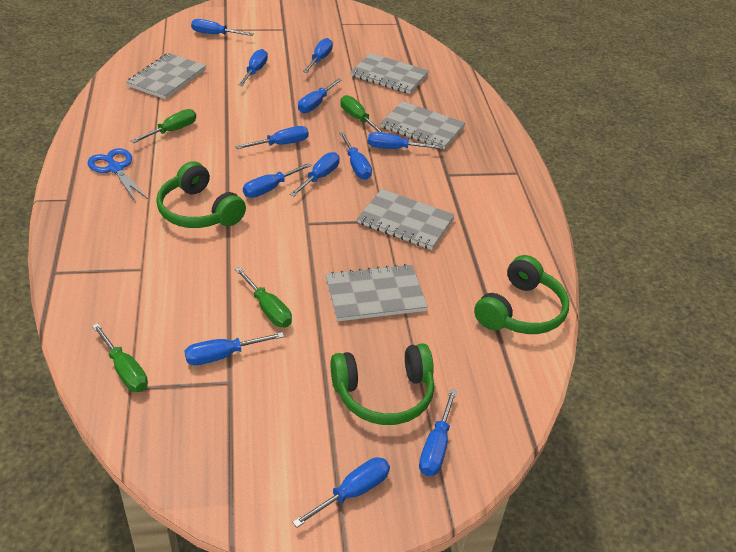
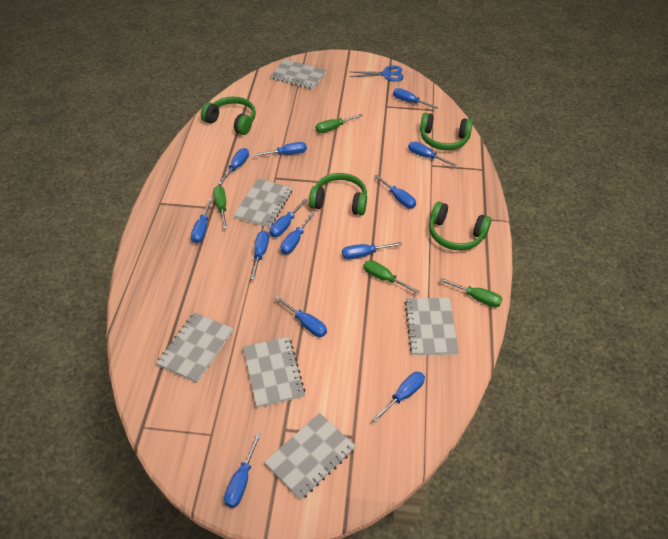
blue screwdriver: [185,332,284,365] [191,19,254,36] [235,126,309,149] [238,49,268,86] [243,163,312,198] [290,152,340,196] [292,457,390,528] [298,78,342,113] [303,38,333,73] [339,132,372,180] [368,132,443,149] [419,389,457,476] = 12 -> [191,199,213,243] [218,148,249,185] [224,433,261,508] [251,231,269,280] [253,142,307,156] [270,199,307,237] [275,296,327,337] [280,212,315,254] [342,242,402,260] [372,372,425,422] [374,174,416,209] [393,88,439,109] [408,141,457,167] = 13
green headphones: [156,161,246,228] [331,343,434,425] [474,255,569,334] = 3 -> [201,96,256,135] [309,173,367,216] [420,113,473,150] [429,202,491,250] = 4
grey notebook: [126,53,206,99] [325,264,428,321] [350,53,429,94] [357,189,455,250] [380,101,466,149] = 5 -> [156,312,233,383] [233,179,292,228] [243,337,305,408] [264,413,356,500] [271,59,326,89] [404,298,459,355] = 6

